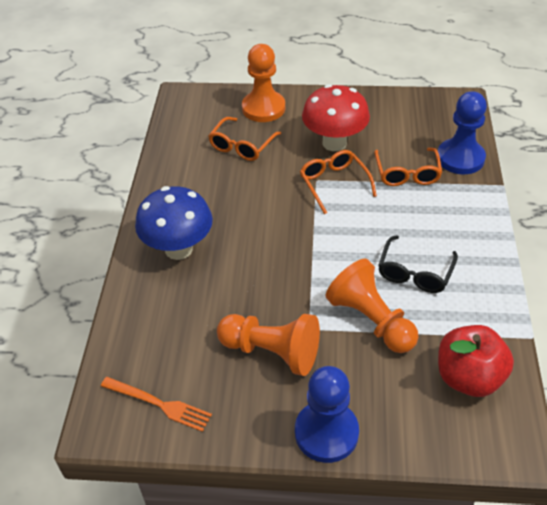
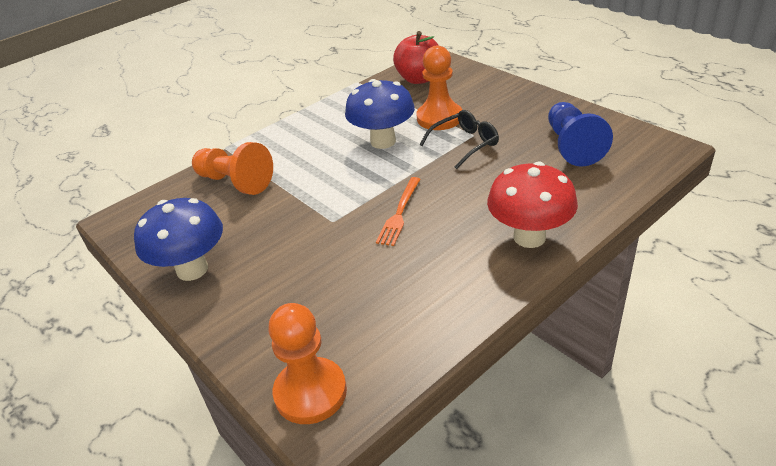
blue mushroom: [135,186,213,260] = 1 -> [134,198,223,281] [345,79,415,149] = 2
blue pawn: [295,366,359,463] [438,91,487,174] = 2 -> [548,102,613,167] = 1
orange glasses: [208,117,281,161] [300,150,377,214] [374,148,442,186] = 3 -> none = 0

